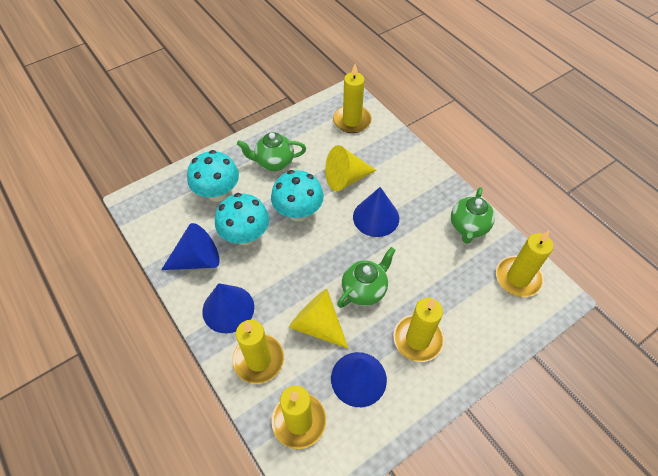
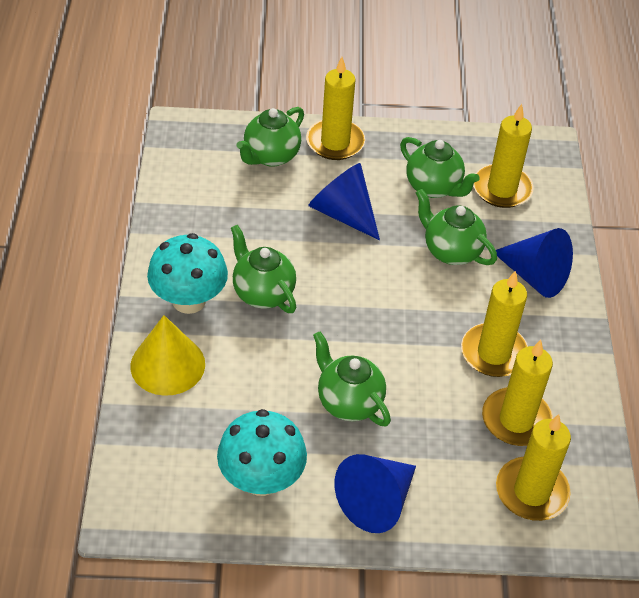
blue cone: [161,223,220,270] [202,283,254,333] [331,352,387,407] [353,187,399,237] = 4 -> [308,163,380,240] [334,454,416,533] [496,228,573,298] = 3
green teapot: [237,132,306,171] [337,247,396,308] [451,187,495,244] = 3 -> [231,225,296,313] [236,107,304,167] [313,331,391,426] [400,137,480,198] [416,189,497,265] = 5
turquoise mushroom: [187,150,239,202] [215,193,269,245] [271,170,324,221] = 3 -> [147,233,228,314] [217,409,307,496] = 2
yellow cone: [289,289,349,349] [325,145,376,191] = 2 -> [131,315,205,396] = 1

